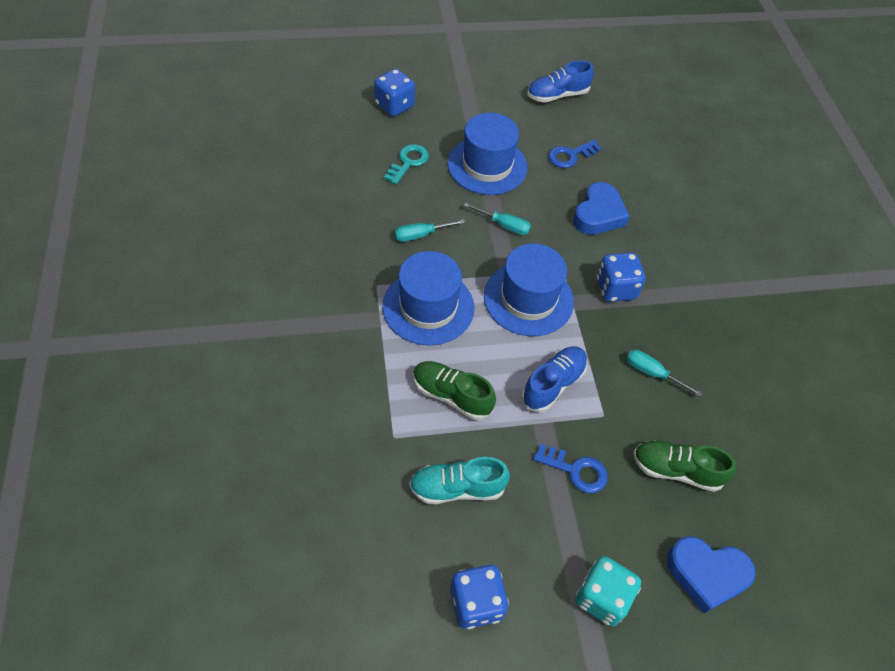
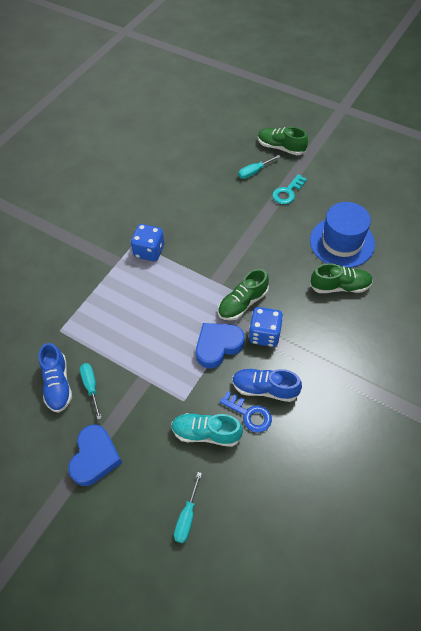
blue dice: [374,69,415,117] [450,565,509,629] [596,252,646,302] = 3 -> [131,224,165,261] [249,307,283,347] = 2
blue hat: [382,251,474,345] [447,113,527,195] [484,244,574,336] = 3 -> [310,202,375,268] = 1
blue key: [533,444,608,493] [548,140,602,168] = 2 -> [220,391,272,433] = 1
green shoe: [413,361,496,420] [633,440,736,492] = 2 -> [218,269,269,320] [258,127,308,155] [310,263,373,293] = 3
turquoise dice: [575,556,641,626] = 1 -> none = 0

